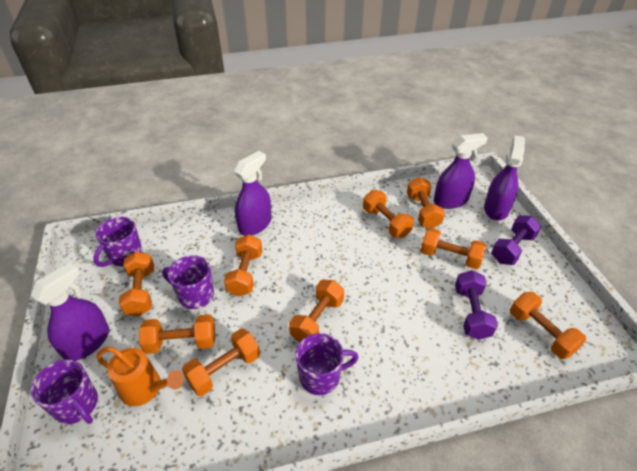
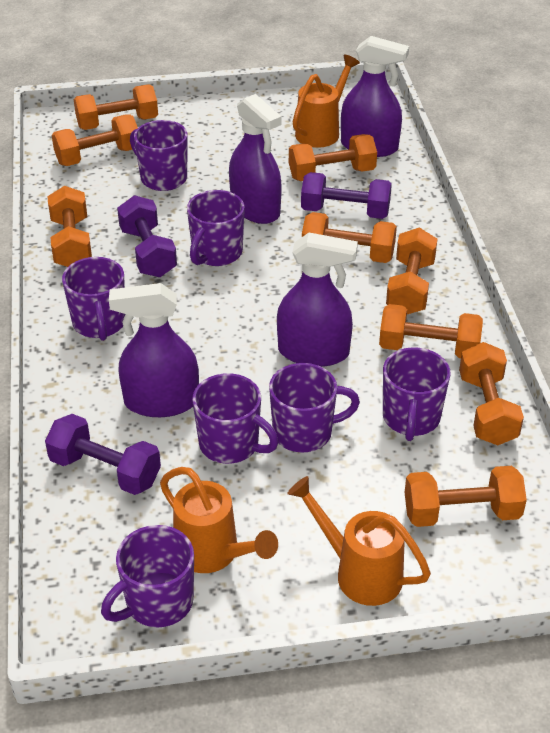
orange watering can: [97,347,184,406] = 1 -> [160,467,278,573] [287,476,431,606] [293,55,360,148] = 3
purple dumbbell: [455,270,498,340] [491,215,541,265] = 2 -> [45,414,161,495] [117,195,177,277] [301,172,392,219] = 3
purple mug: [31,359,98,424] [93,217,143,267] [162,255,214,309] [295,333,359,395] = 4 -> [62,257,125,341] [101,525,194,627] [130,120,188,191] [187,190,245,266] [192,373,279,464] [269,363,360,453] [383,347,451,441] = 7

